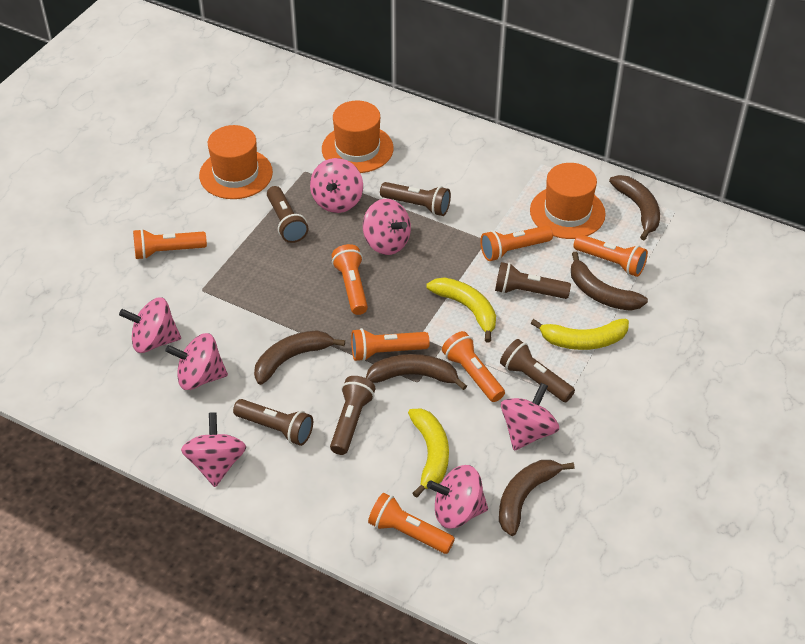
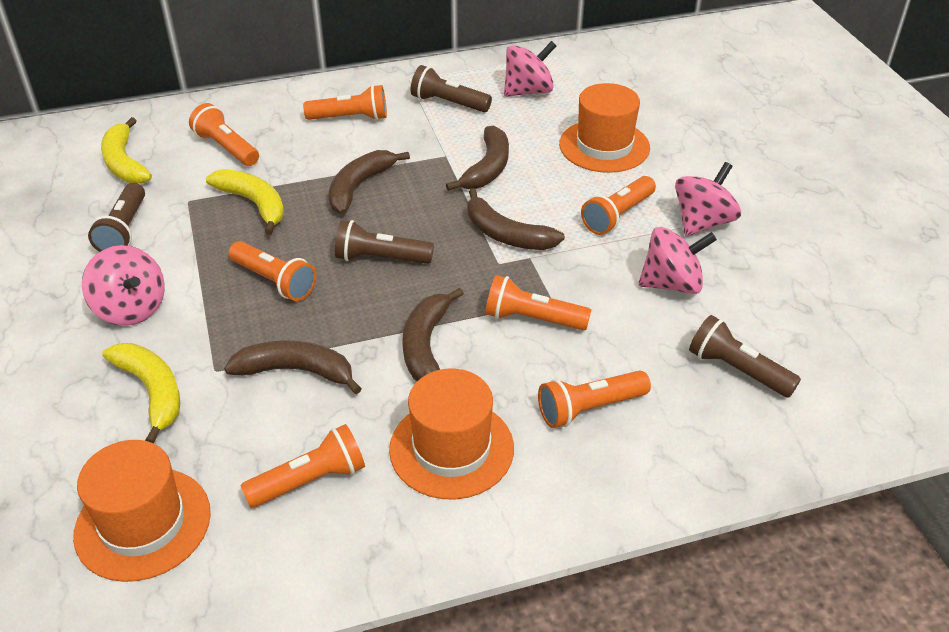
brown flashlight: [233,399,313,446] [267,186,308,243] [330,376,376,455] [380,182,451,216] [495,262,571,299] [500,339,575,402] = 6 -> [88,183,145,252] [335,220,434,264] [411,65,492,112] [689,315,801,398] = 4
pink spinning top: [119,297,181,353] [165,333,228,390] [181,412,246,487] [310,158,363,213] [363,199,411,255] [427,465,488,529] [501,383,559,450] = 7 -> [82,245,165,326] [504,41,556,97] [638,227,717,294] [675,162,741,236] = 4

